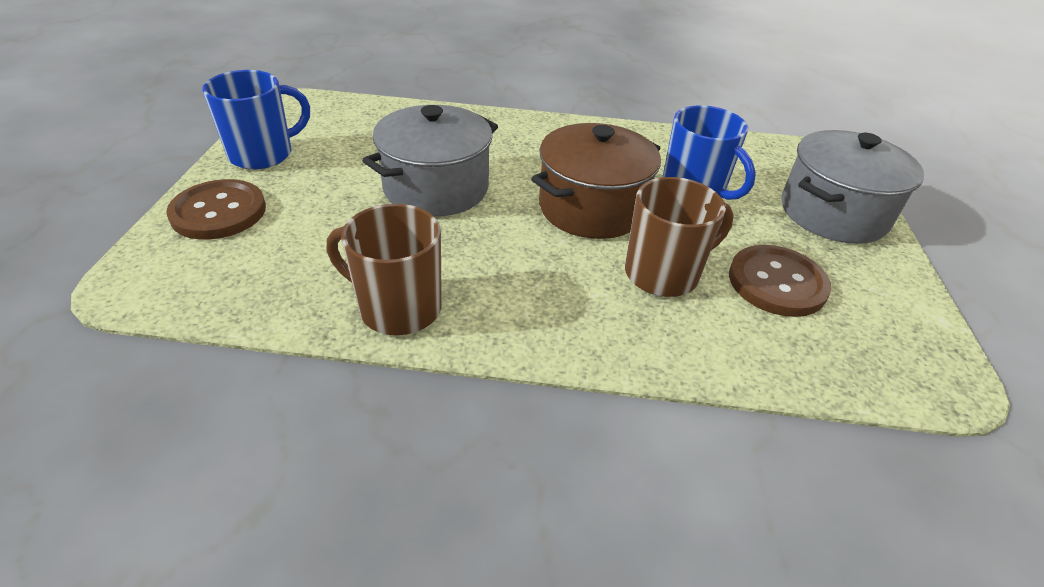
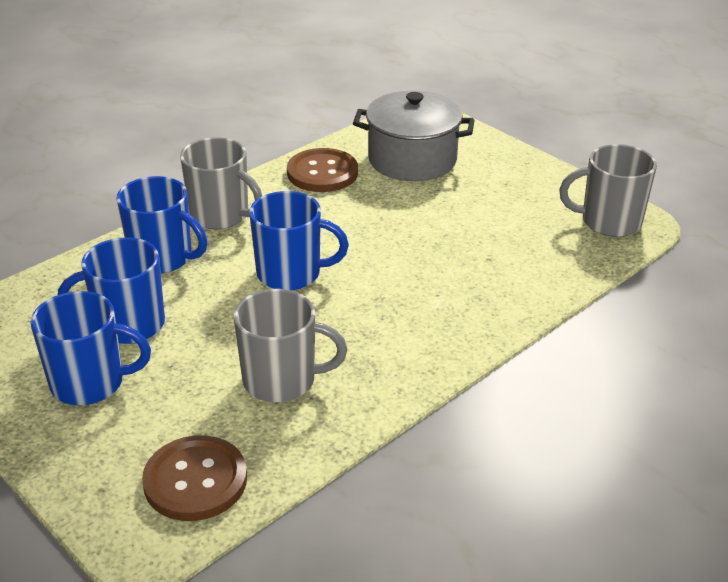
blue mug: [202,70,310,169] [663,105,756,200] = 2 -> [31,291,151,405] [58,237,165,344] [116,176,207,274] [249,191,349,290] = 4
brown mug: [327,204,442,335] [625,177,734,297] = 2 -> none = 0
brown pot: [531,123,661,239] = 1 -> none = 0
grey mug: none = 0 -> [180,138,262,230] [234,289,347,402] [559,144,657,237] = 3
grey pot: [362,105,498,217] [781,130,924,244] = 2 -> [353,91,475,181] = 1

